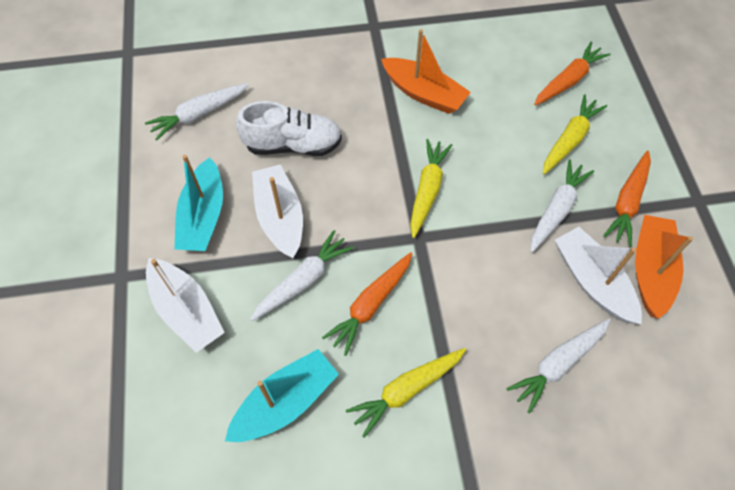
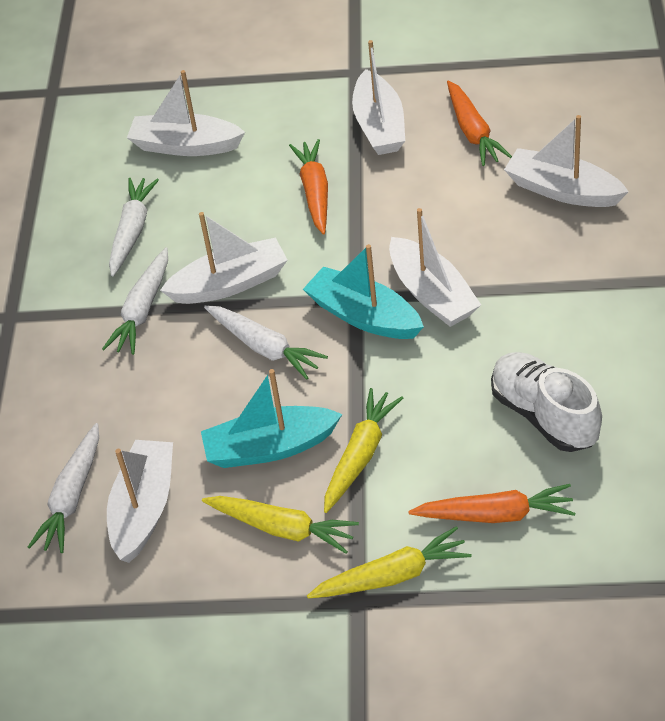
orange boat: [381,29,471,114] [635,215,693,319] = 2 -> none = 0
white boat: [146,258,225,353] [252,164,303,258] [555,227,642,325] = 3 -> [107,440,173,563] [127,70,245,156] [160,212,288,304] [352,40,405,155] [389,208,481,327] [504,115,629,207] = 6

